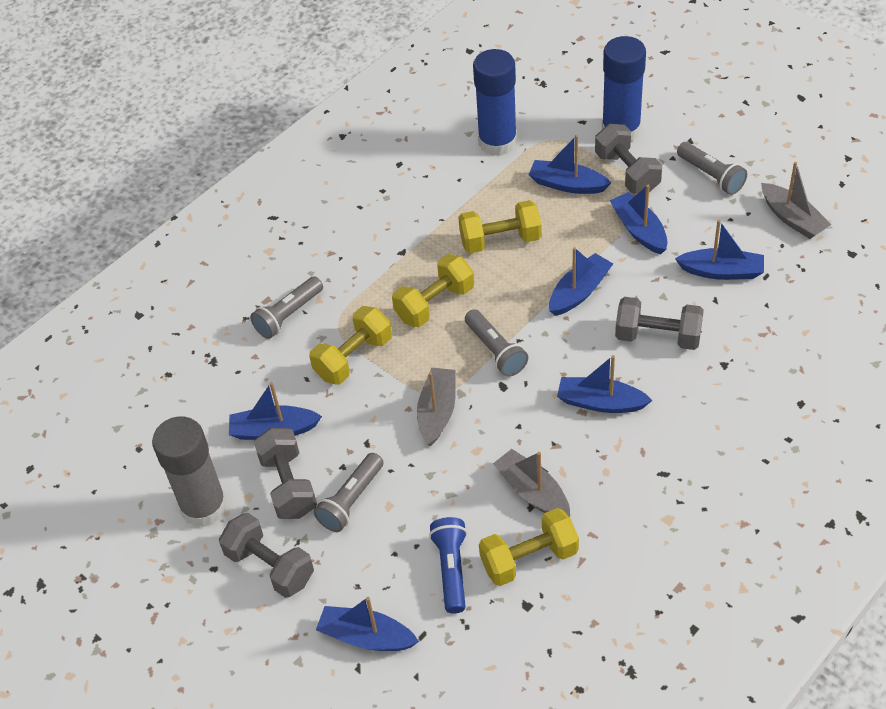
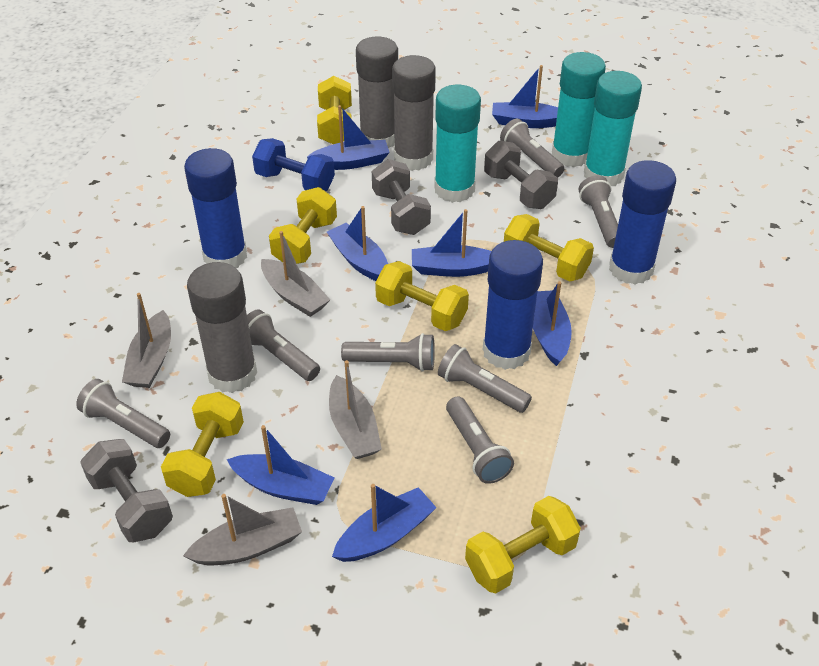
blue dumbbell: none = 0 -> [252,138,335,191] = 1
blue flashlight: [429,517,467,614] = 1 -> none = 0
blue glue stick: [473,49,517,156] [602,36,646,141] = 2 -> [184,148,247,268] [483,240,543,370] [609,160,676,285] = 3
grey boat: [417,368,456,446] [493,449,570,517] [761,162,831,239] = 3 -> [122,293,171,388] [183,494,302,565] [261,231,330,317] [329,360,382,459] = 4
grey dumbbell: [219,513,314,598] [254,428,317,519] [595,124,662,193] [615,297,704,350] = 4 -> [80,439,173,542] [372,159,431,235] [484,140,558,209] = 3
grey flashlight: [250,276,323,339] [314,453,383,532] [465,309,528,377] [677,142,747,195] = 4 -> [76,379,170,448] [247,309,320,381] [341,333,435,372] [438,344,532,413] [446,397,514,484] [500,118,565,178] [579,175,618,248] = 7
grey glue stick: [152,416,227,527] = 1 -> [187,262,257,393] [356,37,398,149] [392,55,436,171] = 3
turquoise glue stick: none = 0 -> [434,85,481,203] [552,52,606,167] [584,71,642,186] = 3
yellow dumbbell: [309,306,392,384] [392,254,474,327] [458,200,542,253] [479,508,579,586] = 4 -> [161,392,244,497] [269,187,337,264] [317,76,352,144] [375,261,469,331] [465,496,581,593] [504,214,594,282] = 6

